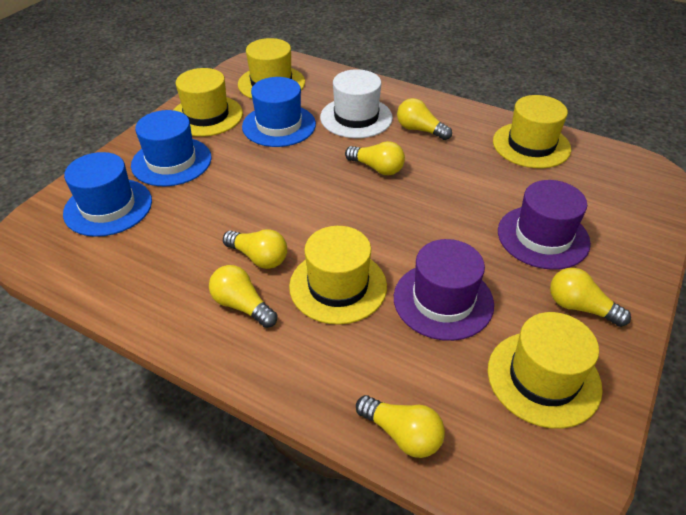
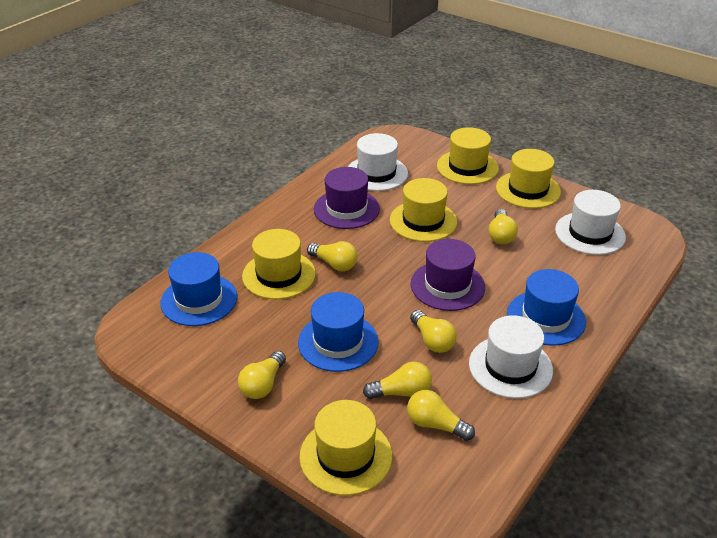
white hat: [320,69,393,138] = 1 -> [348,133,408,191] [469,315,553,399] [555,190,626,255] = 3

